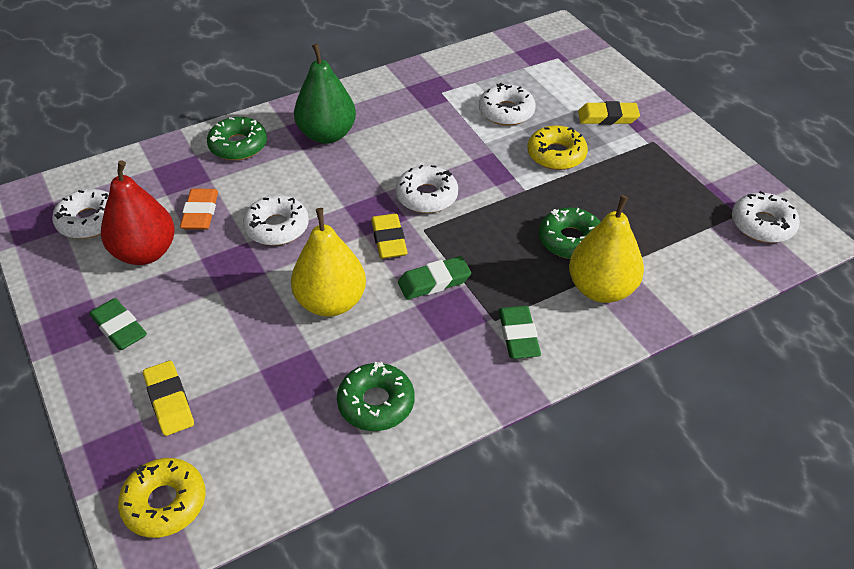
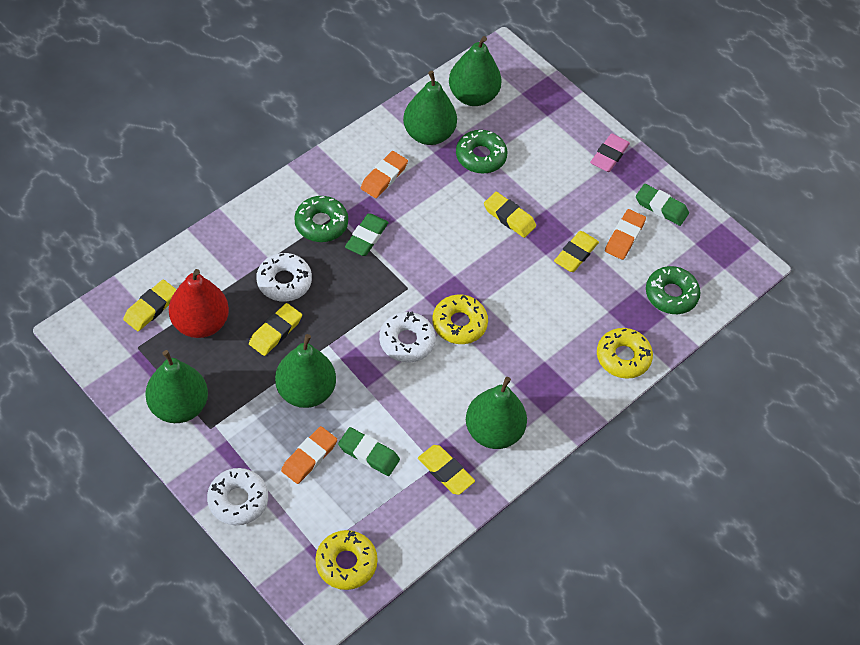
green pear: [294,44,356,144] = 1 -> [145,350,208,423] [275,334,336,408] [403,71,457,145] [449,36,502,106] [466,377,527,449] = 5
orange eraser: [180,189,218,230] = 1 -> [281,426,337,484] [361,151,408,198] [605,209,646,260] = 3
pink eraser: none = 0 -> [590,133,630,172] = 1
white donut: [52,189,109,239] [243,195,309,246] [396,164,458,213] [479,83,536,126] [732,191,800,243] = 5 -> [207,468,268,525] [256,253,312,302] [379,312,436,363] = 3
yellow donut: [118,458,206,538] [527,125,588,170] = 2 -> [315,530,378,590] [432,295,488,344] [597,328,653,379] = 3
yellow eraser: [143,361,194,436] [371,214,408,259] [578,101,640,125] = 3 -> [123,280,177,331] [249,303,302,356] [418,445,475,495] [484,192,536,238] [554,231,599,272] = 5
yellow pear: [291,208,366,317] [569,195,644,303] = 2 -> none = 0

